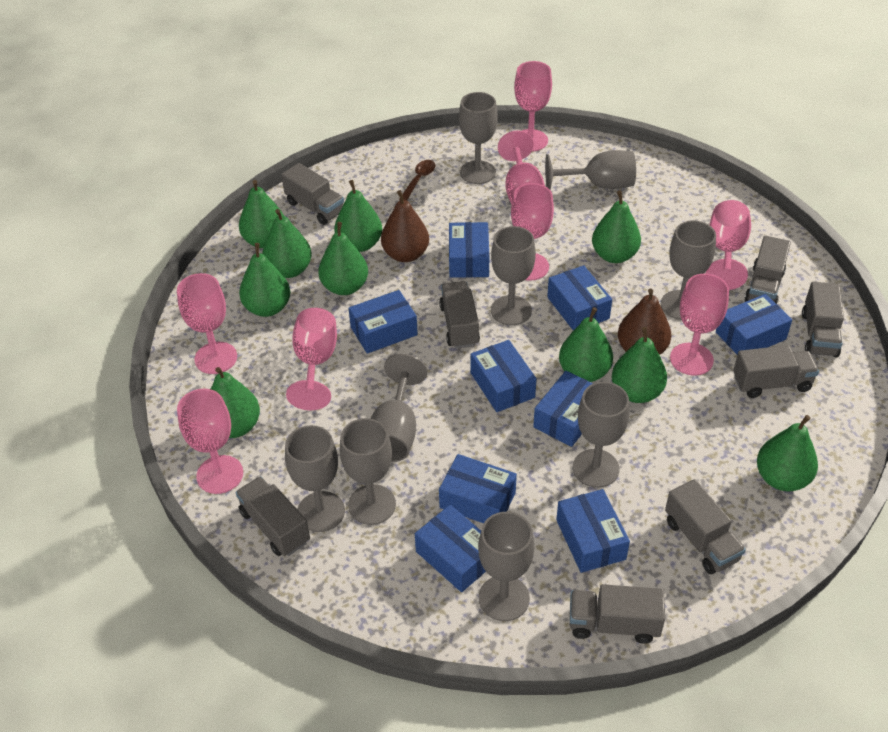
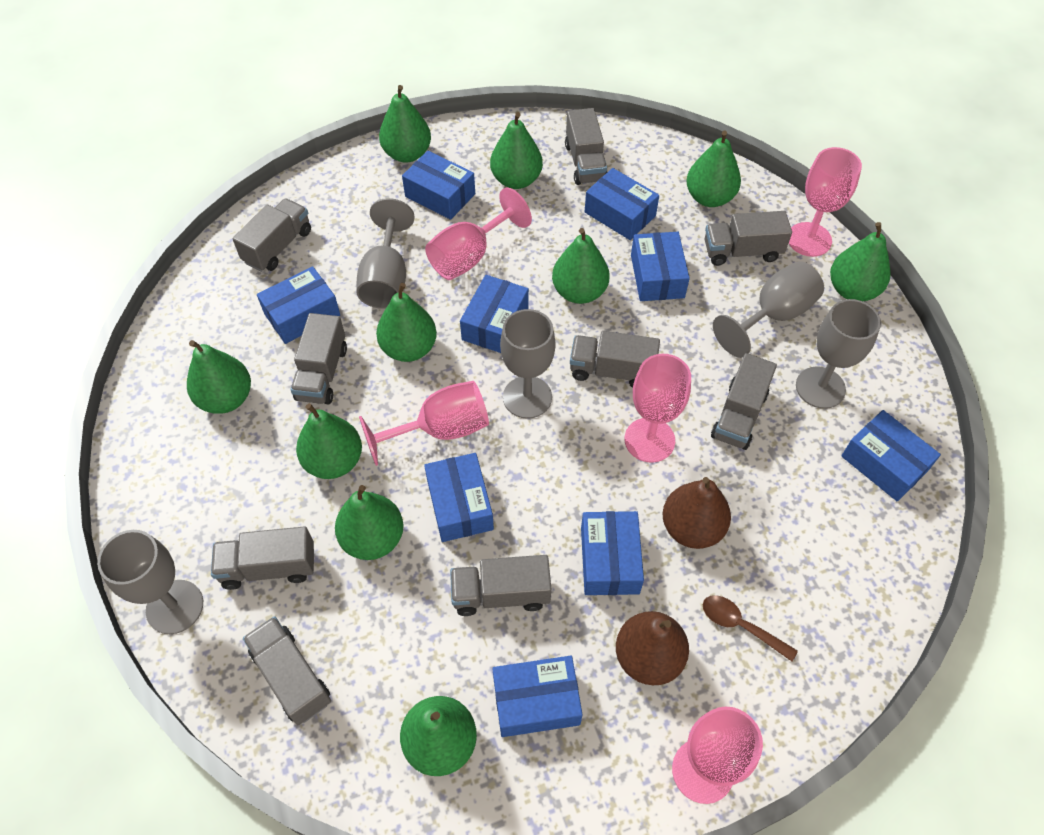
grey goblet: [285,425,345,532] [340,418,396,525] [371,354,428,462] [459,92,498,184] [478,512,534,621] [491,226,536,326] [545,150,636,190] [573,382,629,488] [661,221,716,320] = 9 -> [97,530,203,634] [356,198,415,309] [500,309,556,419] [713,261,824,358] [796,299,881,409] = 5
grey truck: [235,476,310,556] [281,163,344,225] [439,281,480,349] [570,584,665,644] [665,479,746,574] [733,345,819,398] [745,235,791,304] [802,282,844,357] = 8 -> [211,526,314,590] [232,198,311,272] [243,616,331,725] [290,313,347,404] [450,555,551,616] [565,108,607,185] [570,331,660,388] [705,211,792,266] [711,353,777,450] = 9
pink goblet: [177,273,237,374] [177,389,243,494] [286,308,337,410] [498,130,545,204] [511,183,554,281] [514,61,552,151] [670,273,729,376] [706,200,751,290] = 8 -> [359,381,489,466] [425,187,532,280] [625,354,691,463] [672,707,763,804] [789,147,862,257] = 5

